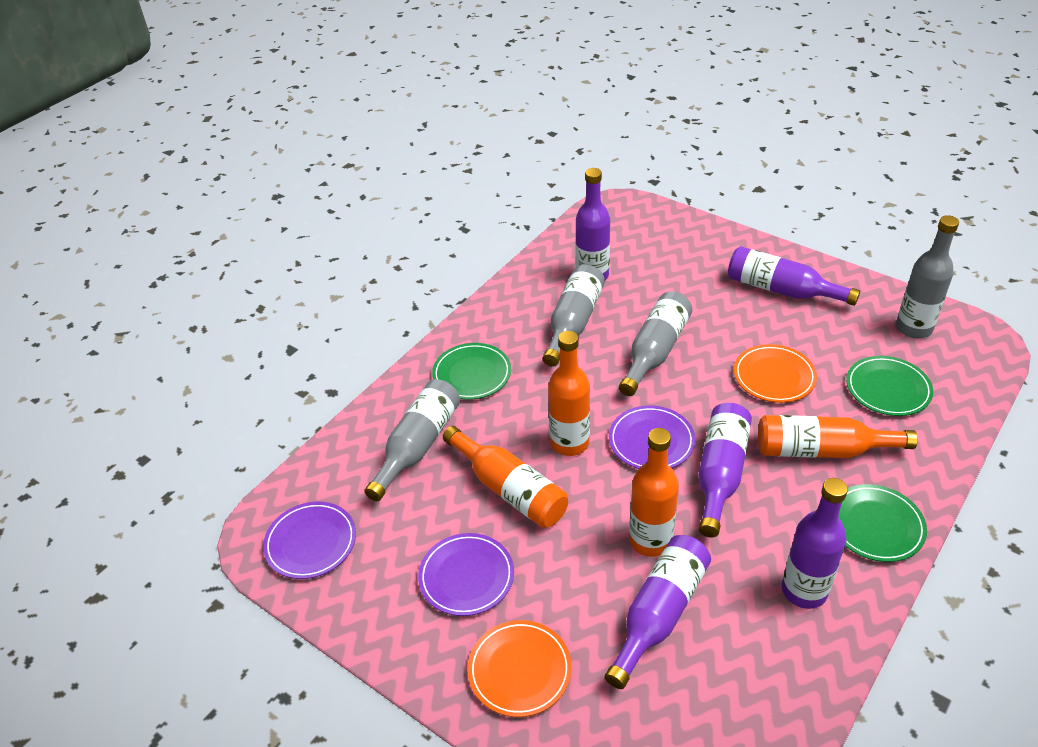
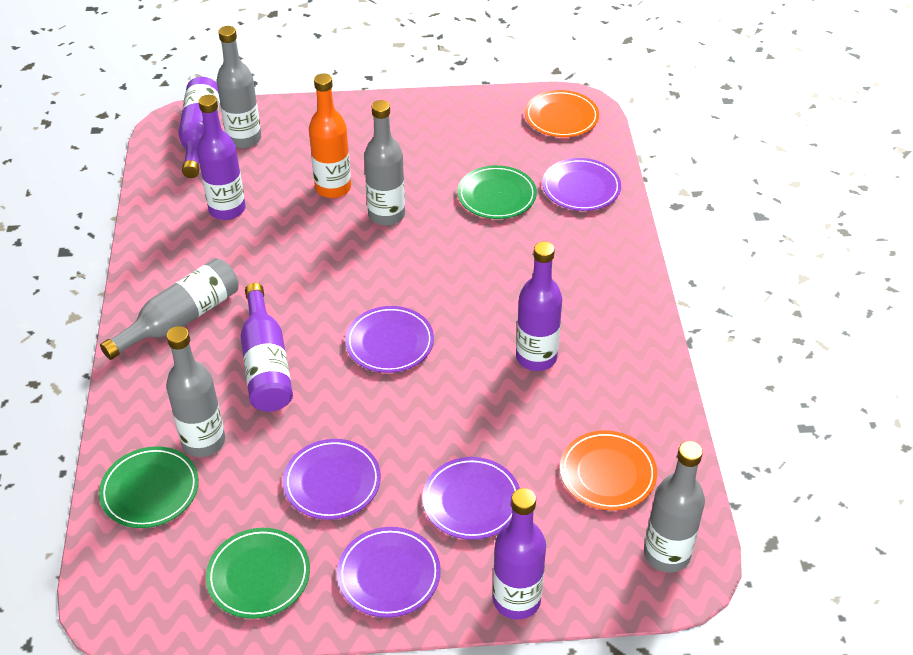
grey bottle: [364,379,460,501] [543,264,605,367] [619,291,692,396] [896,215,959,338] = 4 -> [100,258,239,360] [166,326,225,457] [217,26,261,149] [364,100,405,226] [644,441,705,572] = 5
orange bottle: [443,426,568,528] [548,331,590,456] [629,428,679,557] [758,415,918,458] = 4 -> [309,73,351,198] = 1
purple plate: [263,501,356,579] [418,533,514,616] [609,405,695,469] = 3 -> [283,439,381,520] [337,527,441,618] [345,306,434,373] [422,457,520,540] [542,158,621,211] = 5

